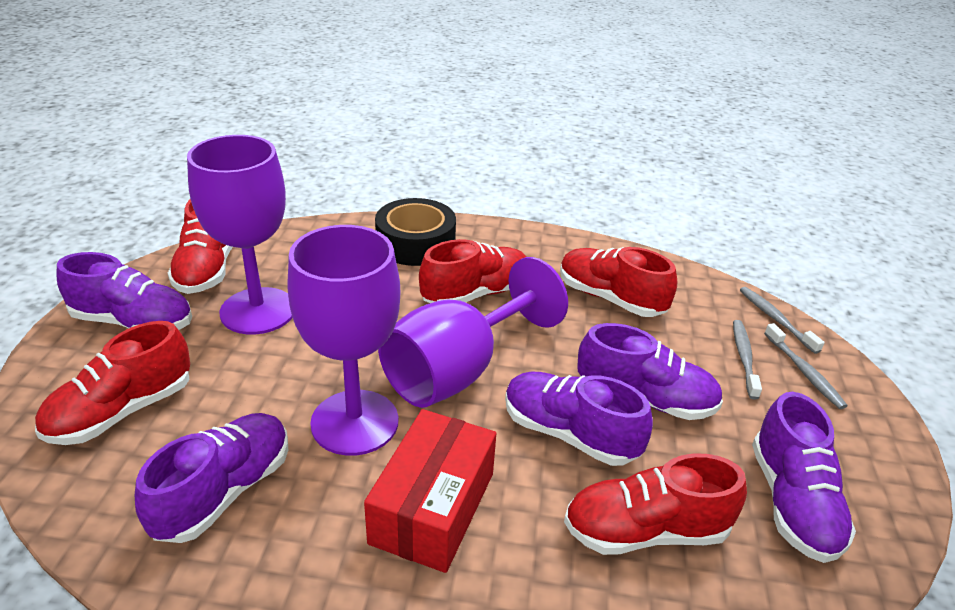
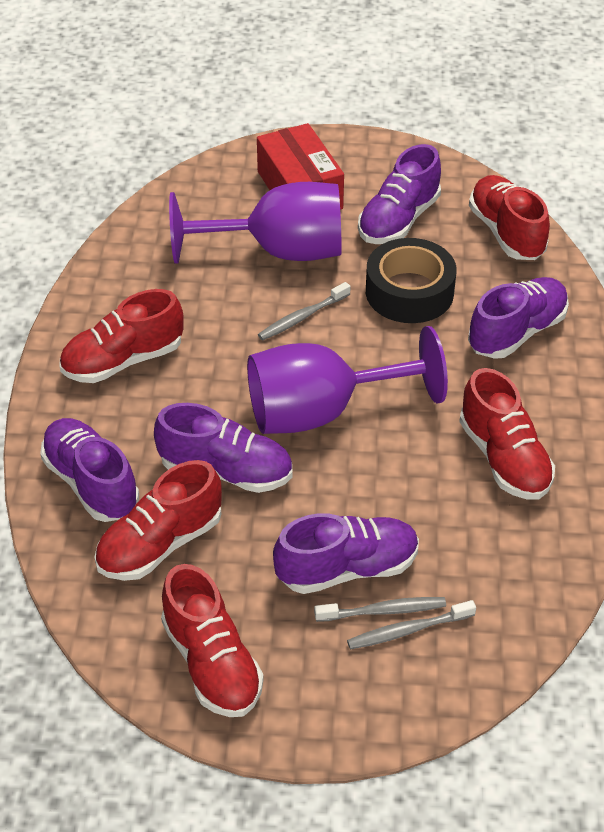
purple goblet: [187,135,292,334] [288,225,401,456] [378,257,568,408] = 3 -> [169,182,342,264] [247,326,448,434] = 2

